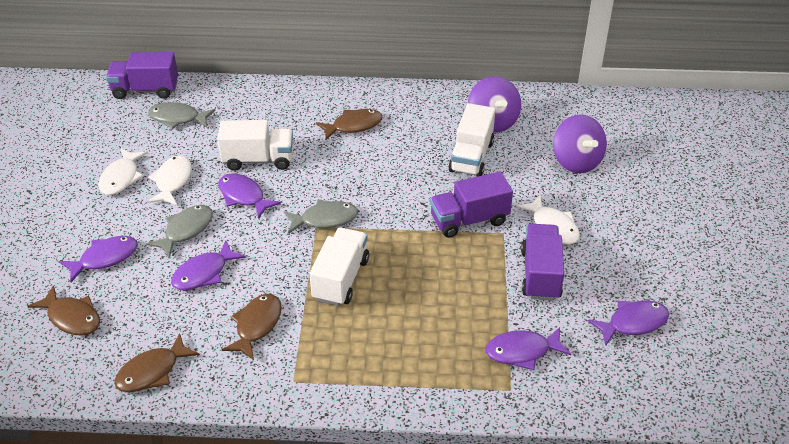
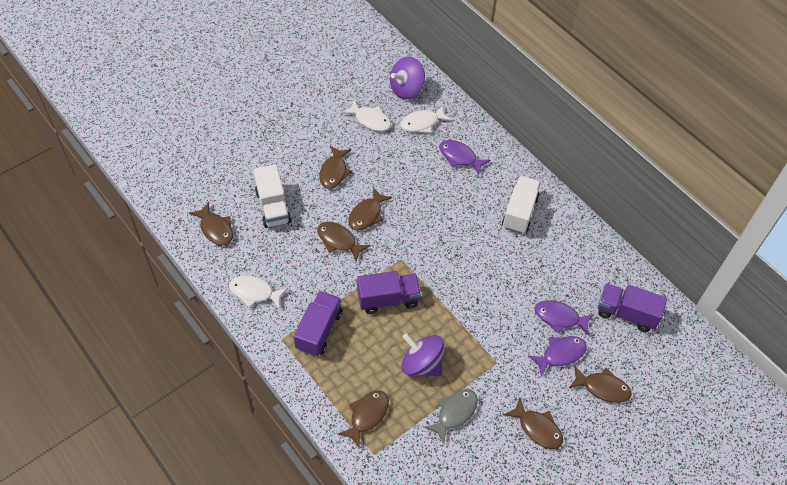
brown fish: [27,285,100,336] [114,333,200,392] [222,294,282,360] [316,109,383,141] = 4 -> [189,202,233,246] [317,222,371,261] [319,146,352,189] [338,390,389,449] [348,187,392,231] [503,397,563,449] [569,365,632,403] = 7
grey fish: [146,205,213,258] [148,102,215,129] [284,199,358,234] = 3 -> [424,389,478,444] = 1
purple fish: [59,236,138,282] [171,240,246,291] [218,173,281,219] [485,327,571,370] [588,300,669,346] = 5 -> [439,140,490,175] [528,336,587,377] [535,300,594,335] = 3
white truck: [217,120,293,171] [310,227,369,306] [448,103,495,177] = 3 -> [254,164,291,228] [502,176,541,234] = 2

